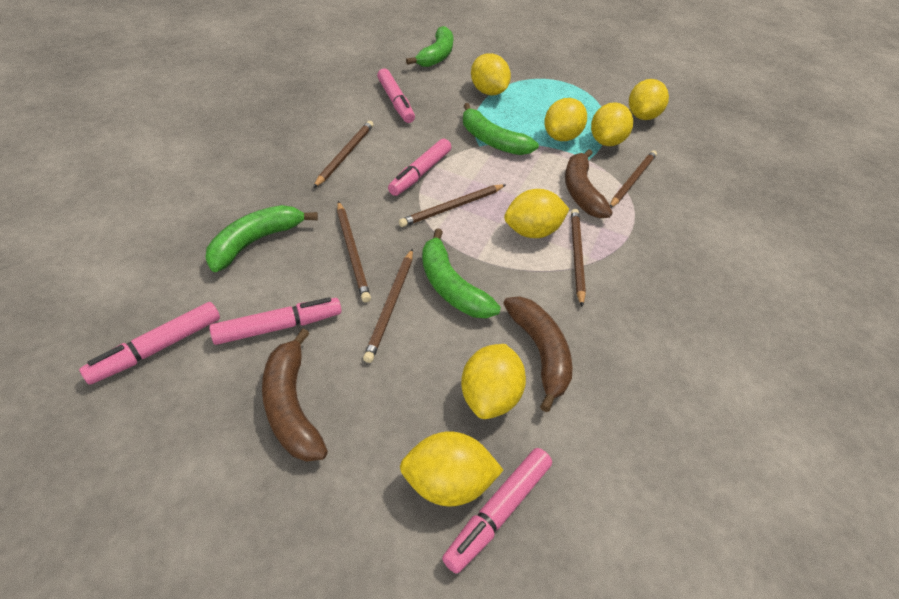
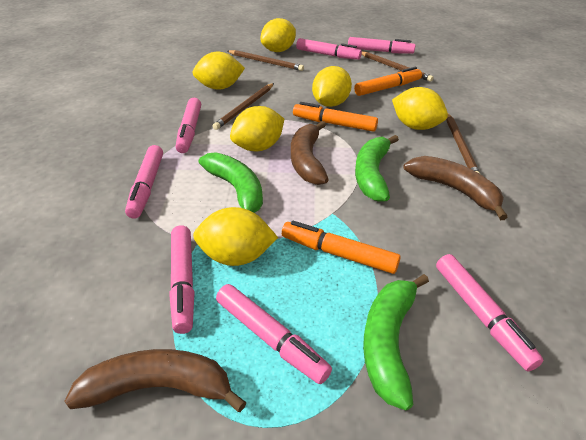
brown pencil: [313,121,374,188] [337,201,371,302] [363,249,413,363] [399,184,505,227] [571,209,586,307] [610,150,657,208] = 6 -> [213,83,274,130] [228,50,304,71] [362,52,434,82] [446,113,480,174] = 4
green banana: [205,205,318,272] [406,26,453,67] [422,228,501,318] [463,103,539,155] = 4 -> [199,152,263,213] [355,135,399,202] [363,274,429,410] = 3
orange marker: none = 0 -> [282,221,401,274] [293,102,378,132] [354,67,422,96] = 3
pink marker: [79,302,220,385] [209,297,341,345] [377,68,415,123] [388,139,451,196] [442,448,552,574] = 5 -> [125,145,163,219] [169,225,195,334] [176,98,201,153] [216,284,332,384] [296,38,362,60] [348,37,416,54] [436,254,544,371] = 7
yellow lemon: [400,431,503,507] [461,344,526,419] [471,53,511,95] [504,189,569,238] [545,98,587,141] [591,102,633,146] [629,79,669,120] = 7 -> [192,52,245,90] [193,207,278,266] [230,106,284,151] [260,18,296,52] [312,66,352,107] [392,87,448,130] = 6

